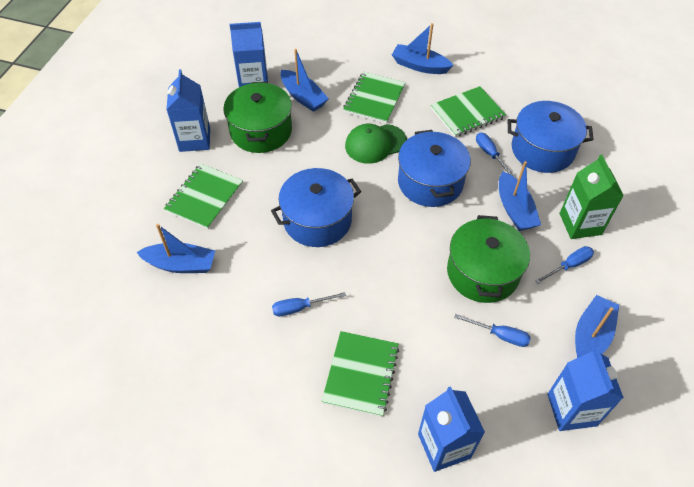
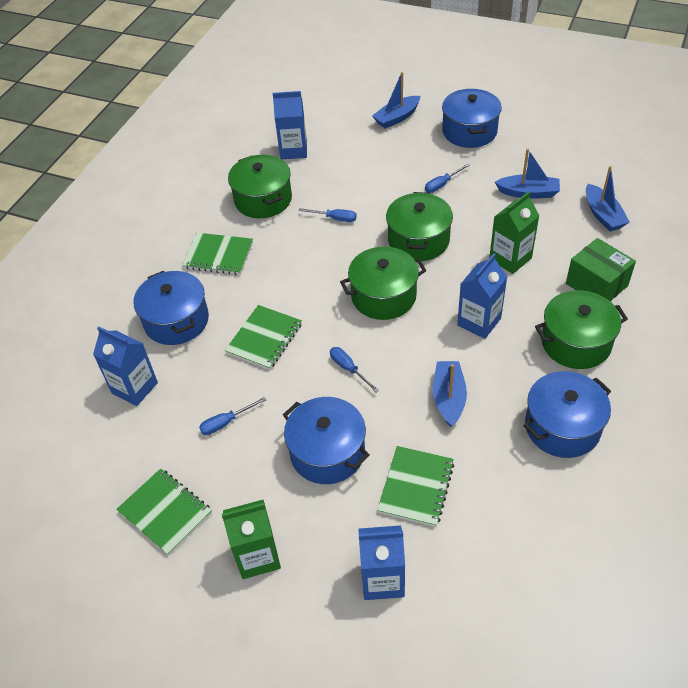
blue boat: [137,224,215,273] [280,49,329,112] [392,23,454,74] [499,161,541,231] [575,295,619,358] = 5 -> [372,72,420,129] [433,361,467,427] [495,148,560,199] [586,166,630,231] = 4
blue pot: [271,168,361,247] [398,130,471,207] [508,101,594,173] = 3 -> [133,271,209,345] [283,397,369,484] [442,89,502,148] [524,371,611,458] = 4
green box: none = 0 -> [566,238,636,301] = 1
green cap: [345,124,407,164] = 1 -> none = 0
green carton: [560,154,624,239] = 1 -> [222,500,281,579] [489,191,540,274] = 2
green pot: [224,82,292,153] [447,215,530,303] = 2 -> [228,155,292,218] [340,247,427,320] [386,192,453,261] [535,290,628,369] = 4

